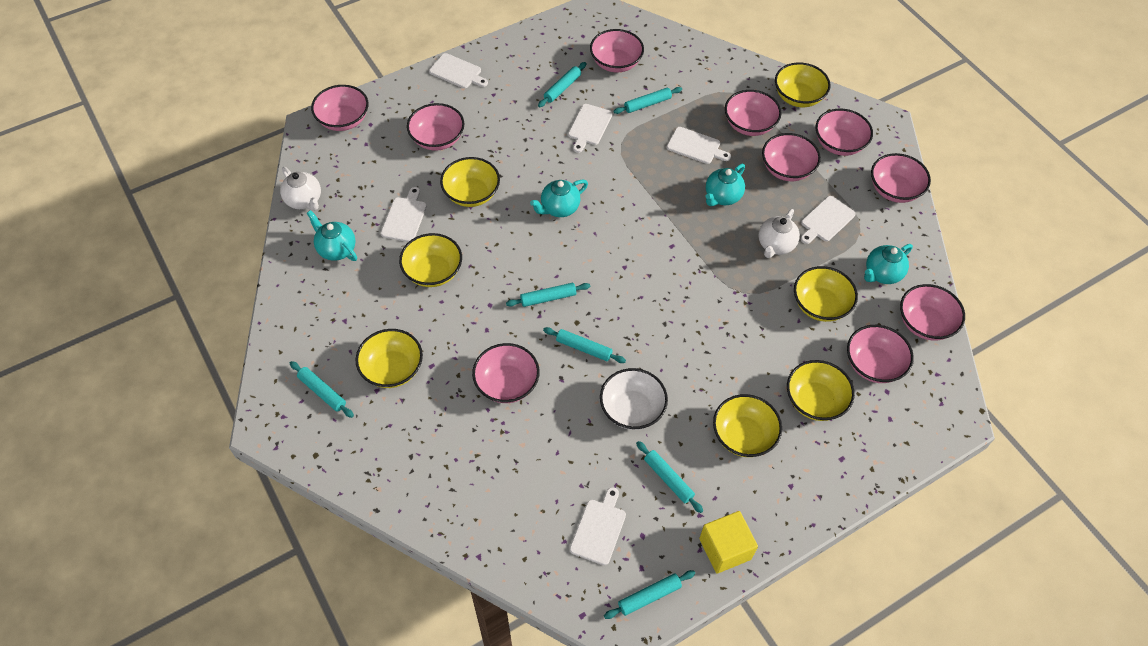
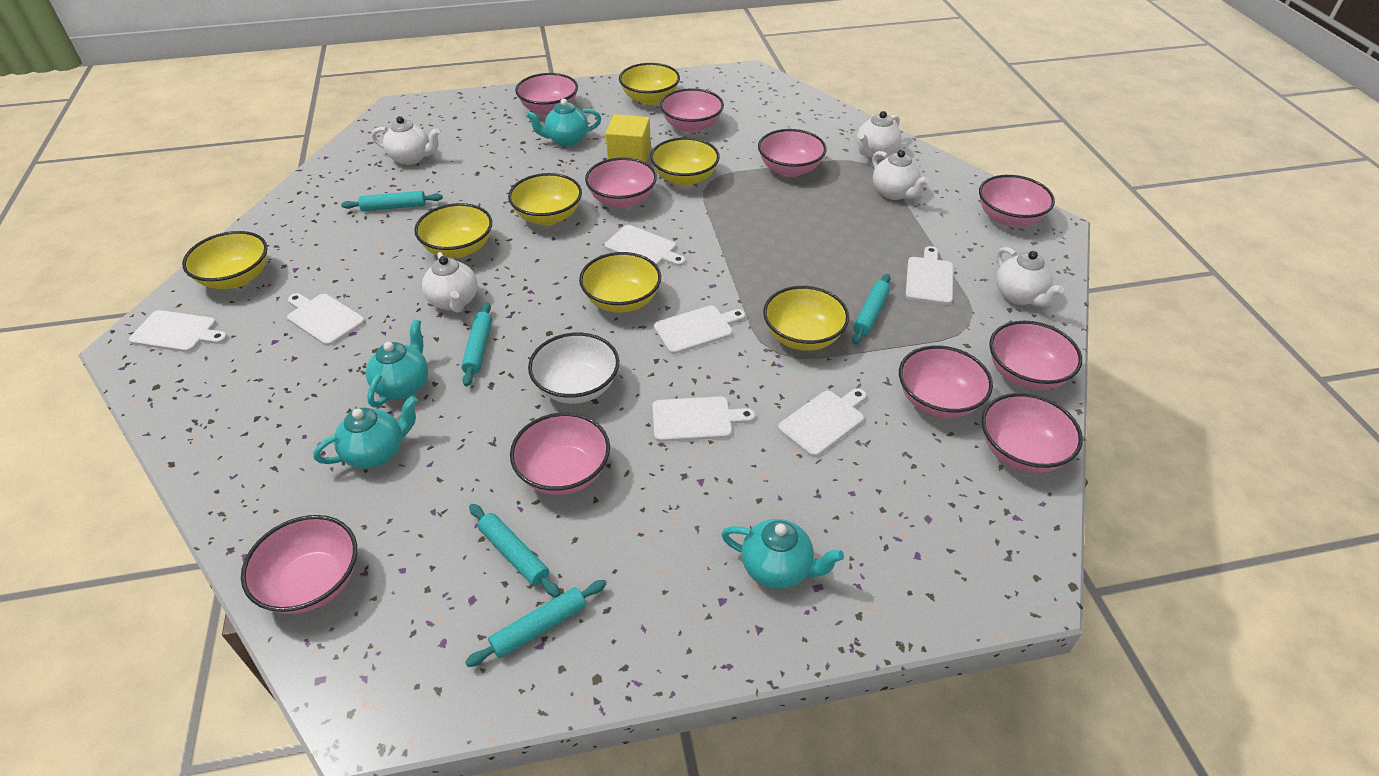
turquoise rolling pin: [290,361,354,418] [506,283,590,307] [538,62,587,107] [543,327,626,363] [604,570,695,619] [614,87,682,114] [636,441,703,513] = 7 -> [341,191,443,211] [461,302,492,386] [465,580,606,667] [469,504,560,597] [852,274,891,344] = 5
white cutting board: [381,187,427,242] [429,53,488,88] [568,104,612,153] [570,487,626,565] [667,127,731,164] [801,196,856,244] = 6 -> [129,310,228,352] [287,293,365,346] [604,225,685,266] [652,396,755,442] [654,305,746,354] [778,388,866,457] [905,246,953,305] = 7
white teapot: [280,167,321,211] [759,209,800,258] = 2 -> [372,116,440,165] [422,252,478,312] [857,111,902,159] [872,150,929,200] [996,247,1064,307] = 5

